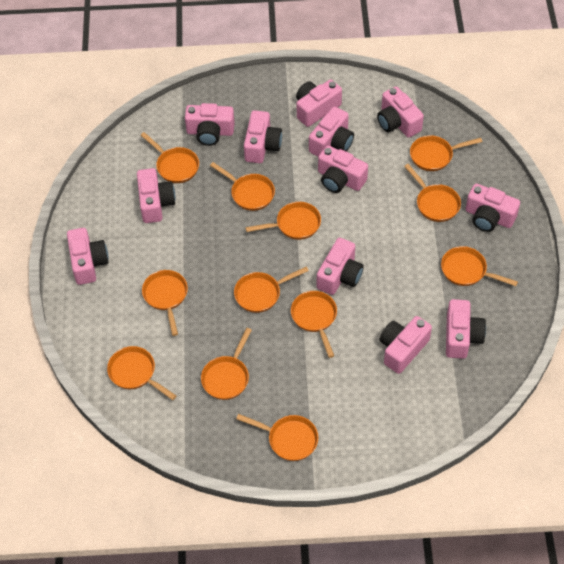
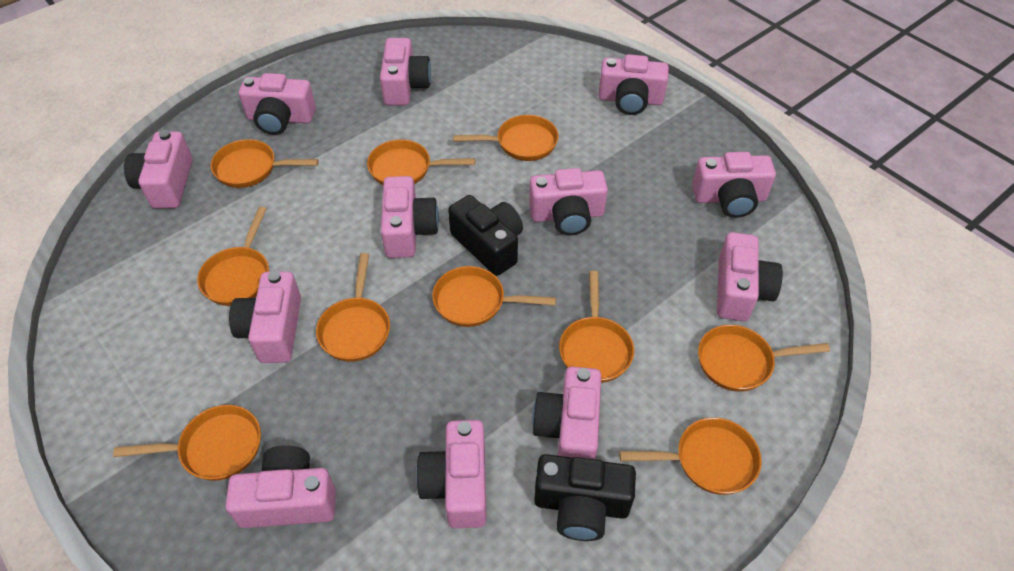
black camera: none = 0 -> [448,195,523,276] [534,454,636,541] = 2
orange pan: [107,346,176,400] [141,132,199,183] [142,270,188,336] [201,328,252,400] [210,162,275,211] [234,267,309,313] [236,414,318,461] [245,202,321,240] [291,291,337,358] [404,164,461,222] [410,135,482,171] [441,246,518,286] = 12 -> [113,405,261,481] [197,207,269,306] [211,139,319,188] [316,253,390,362] [367,139,475,185] [432,266,556,327] [453,115,559,161] [559,271,634,383] [619,417,762,495] [698,325,830,392] = 10

